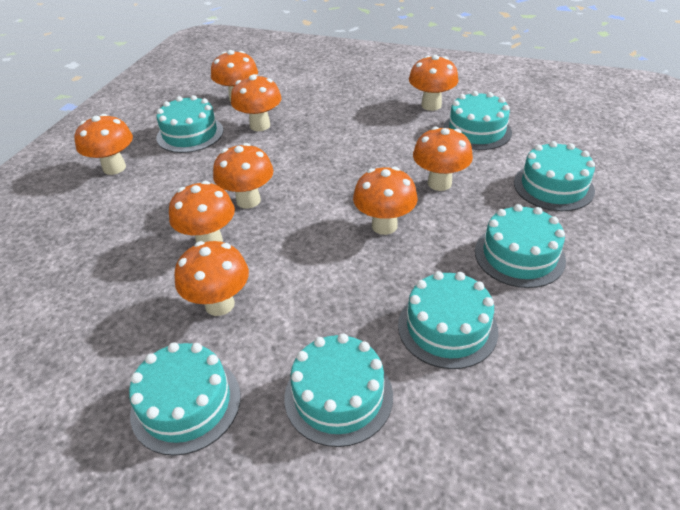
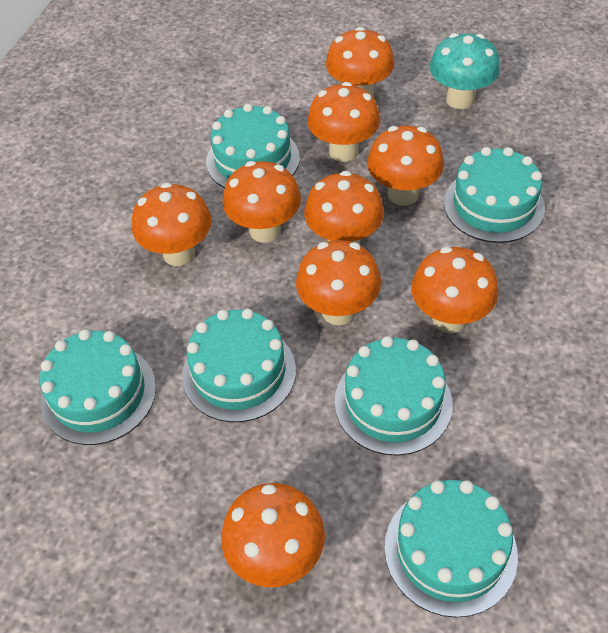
turquoise cake: [129,342,241,456] [157,95,223,153] [284,333,393,447] [398,271,498,369] [443,91,512,150] [475,204,566,288] [514,141,595,211] = 7 -> [40,329,156,445] [182,309,296,422] [206,104,300,188] [334,336,453,456] [385,480,518,618] [444,147,545,243] = 6
turquoise mushroom: none = 0 -> [430,33,500,109] = 1

